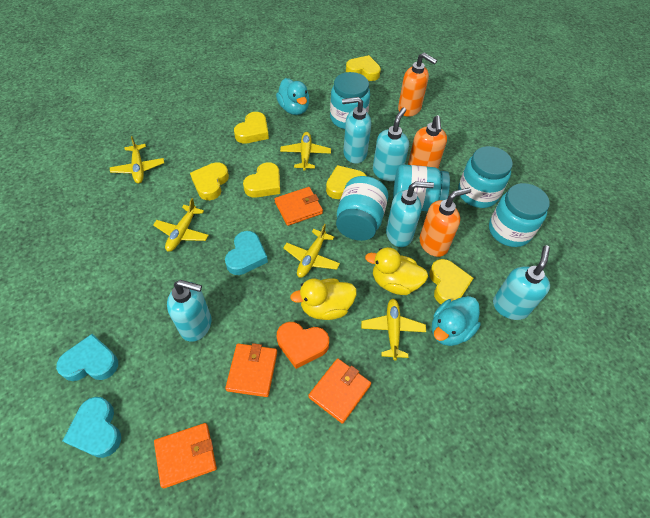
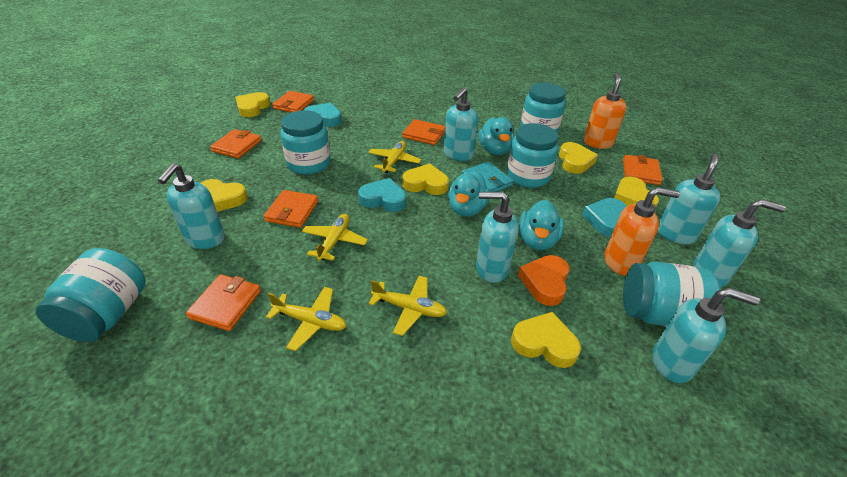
orange soap dispenser: [398,53,437,117] [408,115,447,168] [419,188,471,257] = 3 -> [584,73,626,149] [604,187,680,276] = 2
orange wallet: [154,423,217,489] [225,343,277,397] [275,187,323,226] [308,358,371,424] = 4 -> [186,274,261,331] [210,129,261,159] [264,190,318,228] [272,91,314,112] [402,119,445,145] [623,155,663,185] = 6
turquoise duck: [276,78,310,115] [432,296,481,346] = 2 -> [448,171,490,217] [478,117,514,155] [519,200,564,250] = 3
turquoise soap dispenser: [167,280,211,342] [342,97,371,164] [373,108,409,181] [386,181,434,247] [493,245,550,320] = 5 -> [158,163,225,249] [444,87,478,161] [476,191,519,283] [652,288,760,383] [658,153,721,245] [693,199,786,287] = 6
turquoise wallet: none = 0 -> [462,161,513,192] = 1
yellow duck: [290,278,357,320] [365,247,428,295] = 2 -> none = 0
yellow plane: [110,136,164,183] [153,198,209,252] [280,132,331,171] [283,223,340,278] [361,299,426,360] = 5 -> [266,287,347,351] [302,214,368,261] [368,141,421,173] [369,276,447,336] = 4

